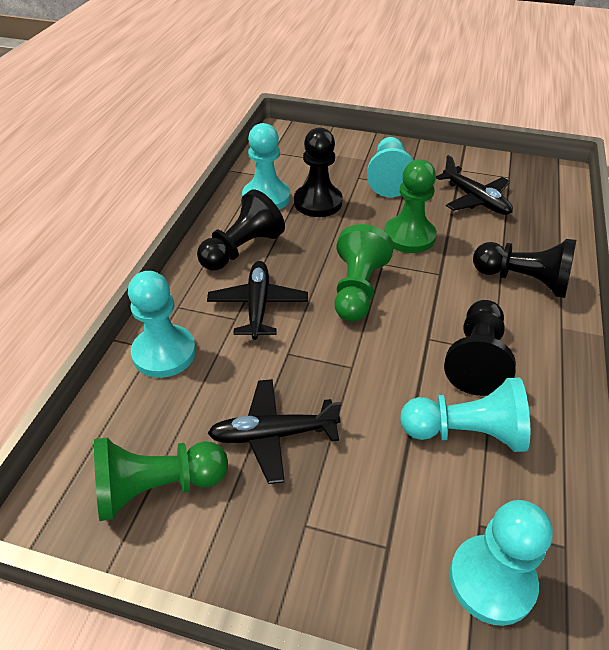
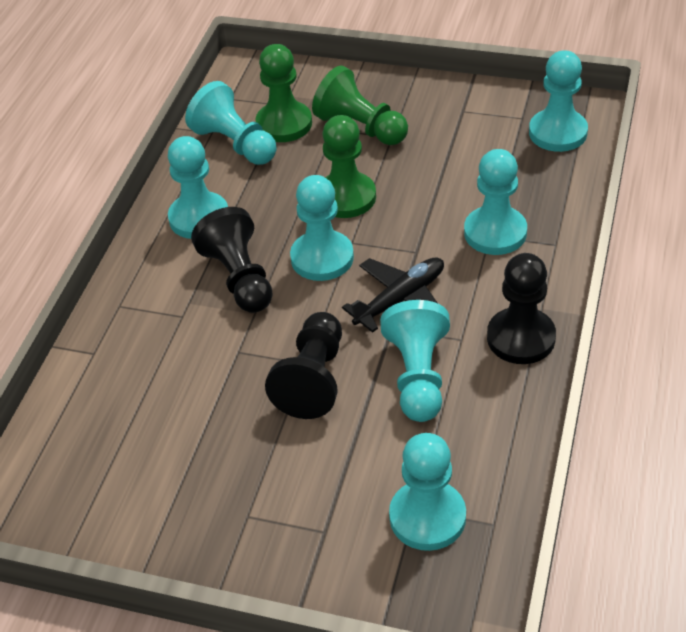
black pawn: [197,190,285,270] [294,128,343,217] [444,300,516,396] [473,239,576,298] = 4 -> [191,207,273,313] [265,312,342,419] [487,253,556,364] = 3
black plane: [207,261,308,340] [207,379,341,484] [436,155,513,215] = 3 -> [342,258,444,333] = 1
turquoise pawn: [128,271,196,378] [242,123,290,210] [367,137,414,197] [400,377,530,452] [449,500,553,626] = 5 -> [168,136,228,239] [185,81,277,165] [290,175,354,281] [380,300,450,422] [389,433,466,551] [464,149,527,255] [529,50,588,152] = 7

